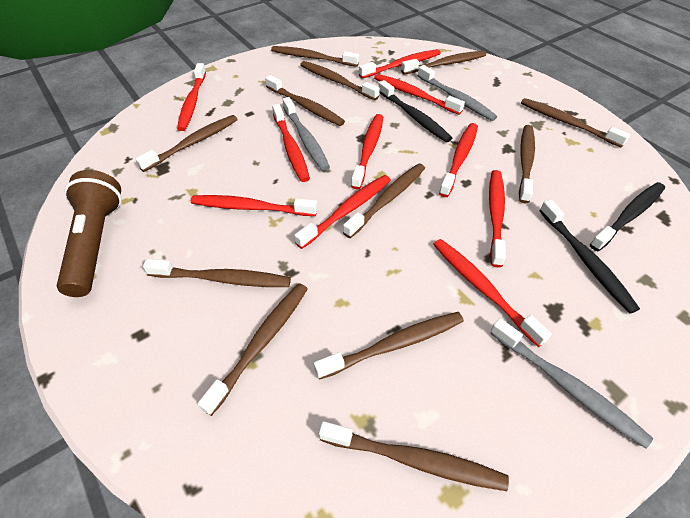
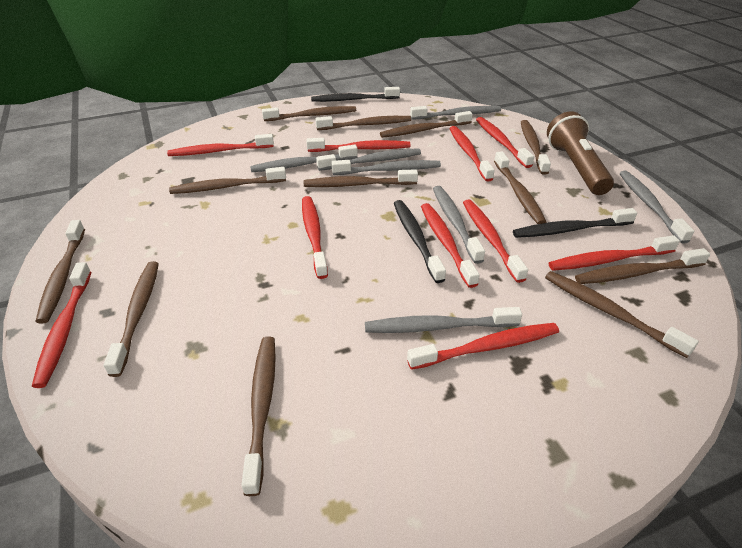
grey toothbrush: [283,97,330,171] [418,65,497,121] [490,318,653,448] = 3 -> [250,145,358,172] [316,148,421,171] [331,160,441,175] [365,307,522,333] [410,106,501,120] [433,186,485,264] [620,171,694,244] = 7

